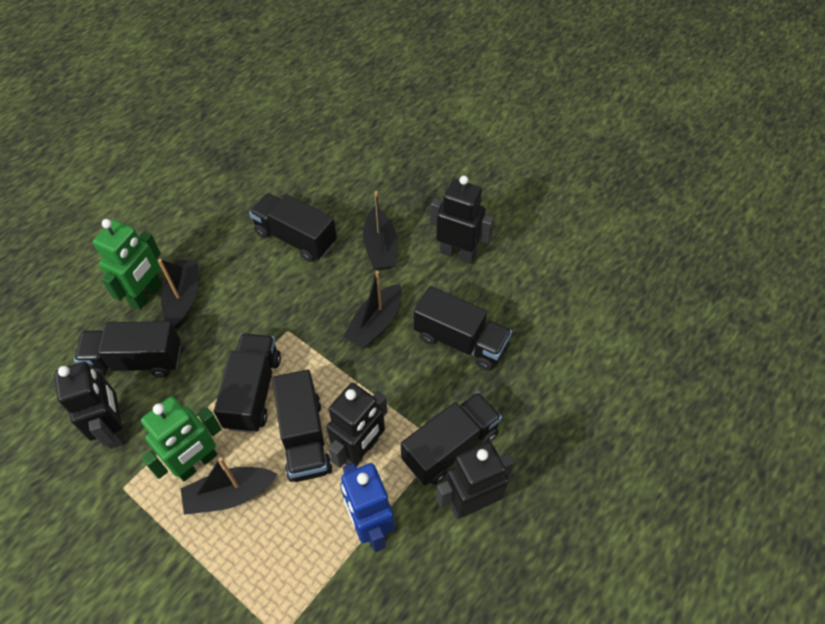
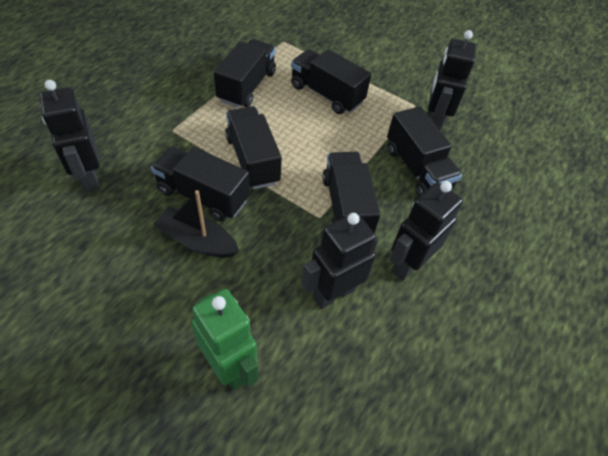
black boat: [158,259,198,329] [180,458,278,515] [343,271,402,349] [363,191,397,270] = 4 -> [153,190,239,258] = 1
blue robot: [340,463,394,552] = 1 -> none = 0
green robot: [93,219,162,310] [141,397,221,482] = 2 -> [191,289,258,390] = 1

